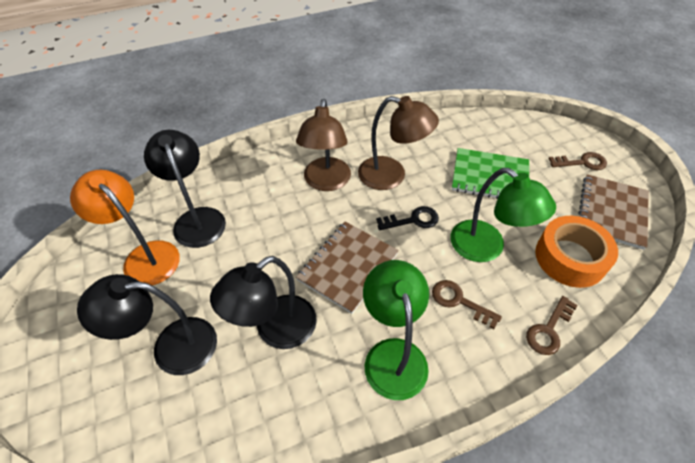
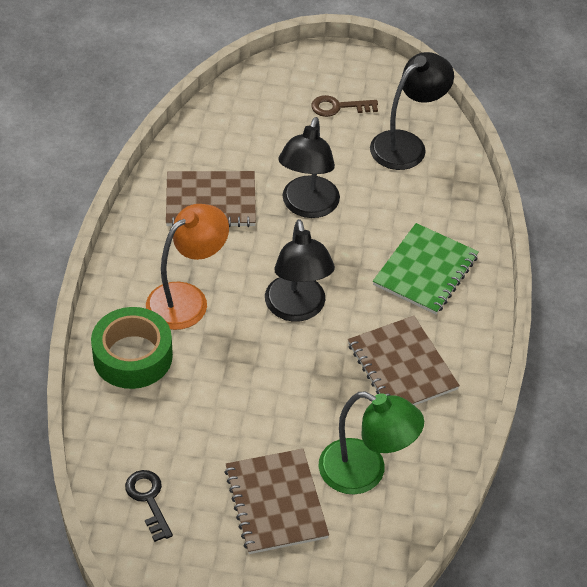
brown key: [432,280,502,329] [526,296,578,355] [548,152,607,170] = 3 -> [311,95,378,117] = 1
brown lamp: [296,99,351,191] [358,96,439,190] = 2 -> none = 0
brown notebook: [296,222,399,314] [579,174,649,250] = 2 -> [166,171,256,227] [224,449,329,554] [348,316,460,406] = 3
green lamp: [363,260,429,400] [450,168,556,262] = 2 -> [319,392,424,495] = 1
green tape: none = 0 -> [91,307,173,389] = 1
orange tape: [535,216,618,288] = 1 -> none = 0

